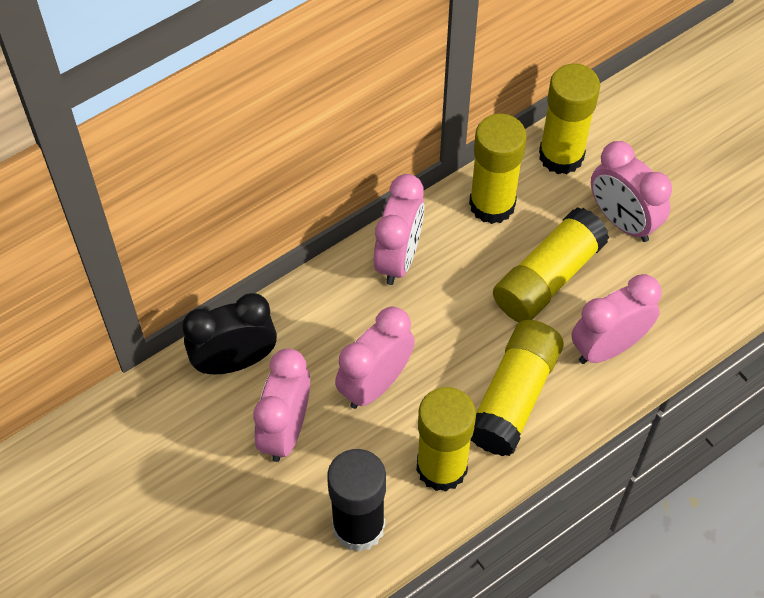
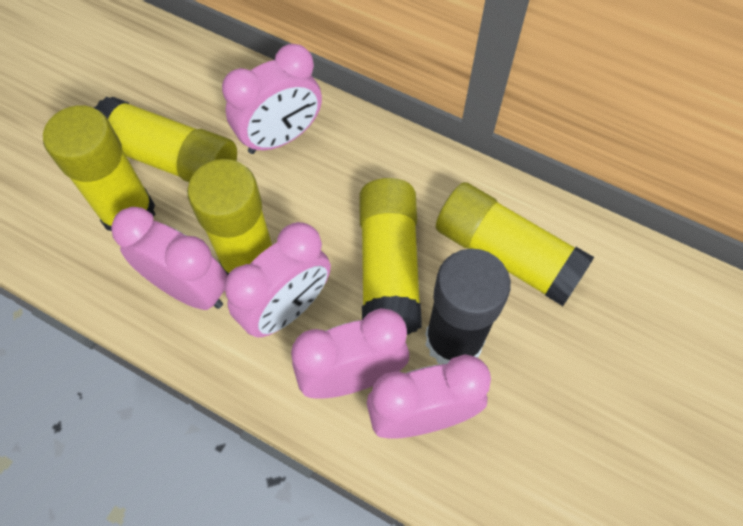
black clock: [182,293,277,374] = 1 -> none = 0

